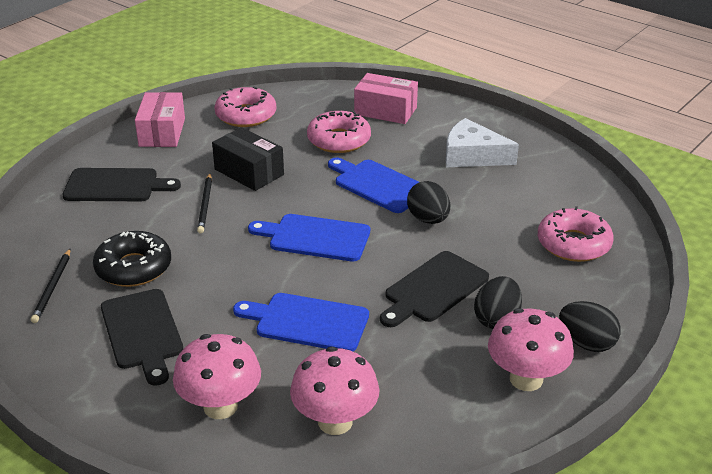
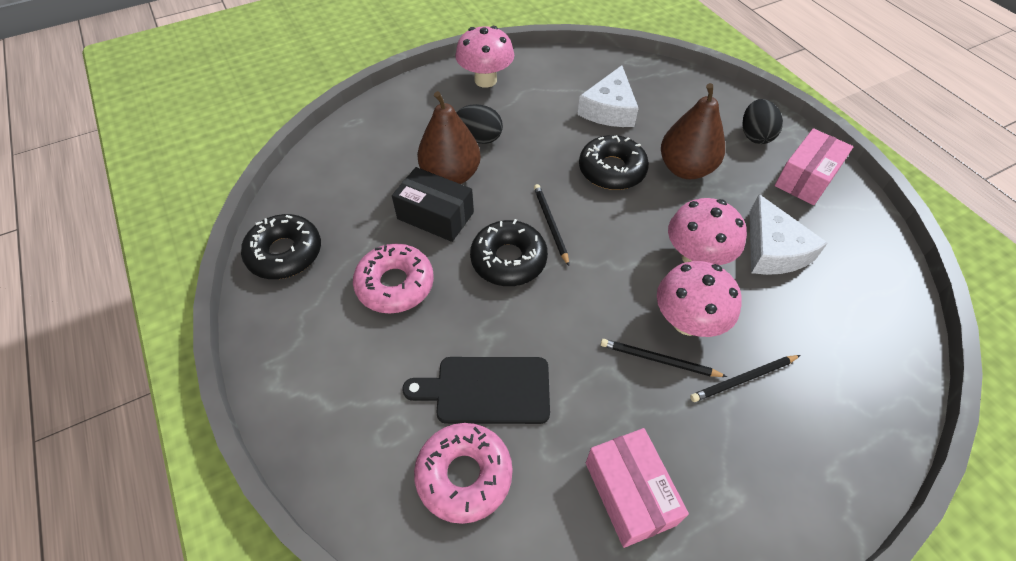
black cutting board: [63,168,181,201] [101,289,183,386] [380,251,489,327] = 3 -> [402,357,550,424] = 1
black donut: [93,231,171,287] = 1 -> [241,214,321,279] [470,219,548,286] [579,135,649,190] = 3
black egg: [407,181,450,224] [474,276,522,329] [559,301,620,352] = 3 -> [457,104,503,144] [742,99,783,144] = 2
black pencil: [31,249,71,323] [197,173,212,234] = 2 -> [534,184,569,266] [600,339,727,377] [690,355,801,402] = 3
blue cutting board: [233,293,369,351] [248,214,370,262] [328,158,419,213] = 3 -> none = 0
brown pear: none = 0 -> [417,91,481,184] [661,83,725,179] = 2
pink donut: [214,87,276,127] [307,111,371,153] [538,206,614,262] = 3 -> [353,244,434,314] [414,423,513,524] = 2
white cheese: [446,118,519,167] = 1 -> [577,65,639,127] [750,194,828,275] = 2

